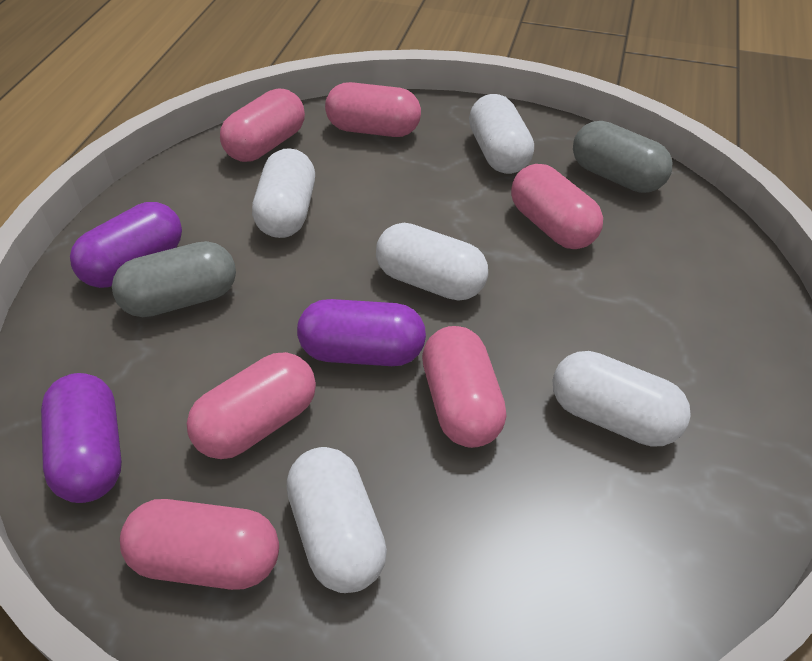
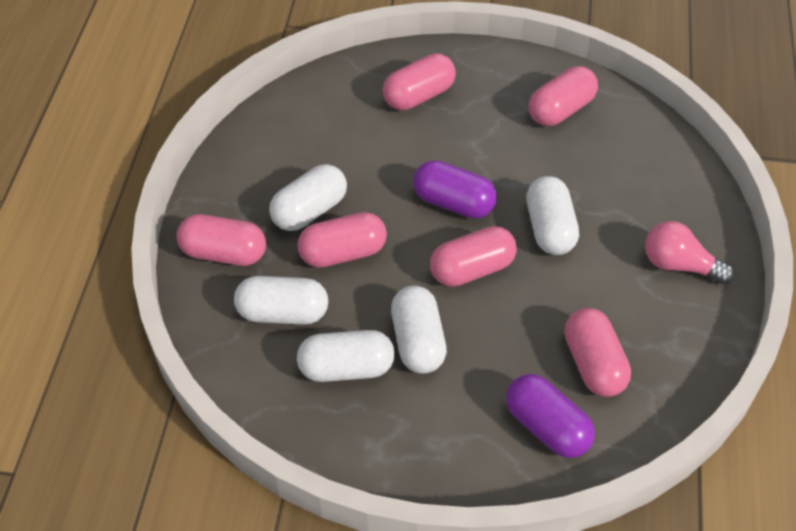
grey capsule: [112,241,236,317] [573,121,672,193] = 2 -> none = 0
pink light bulb: none = 0 -> [645,221,734,284] = 1
purple capsule: [41,373,122,503] [70,202,182,288] [297,299,426,366] = 3 -> [413,160,497,218] [506,374,595,458] = 2

